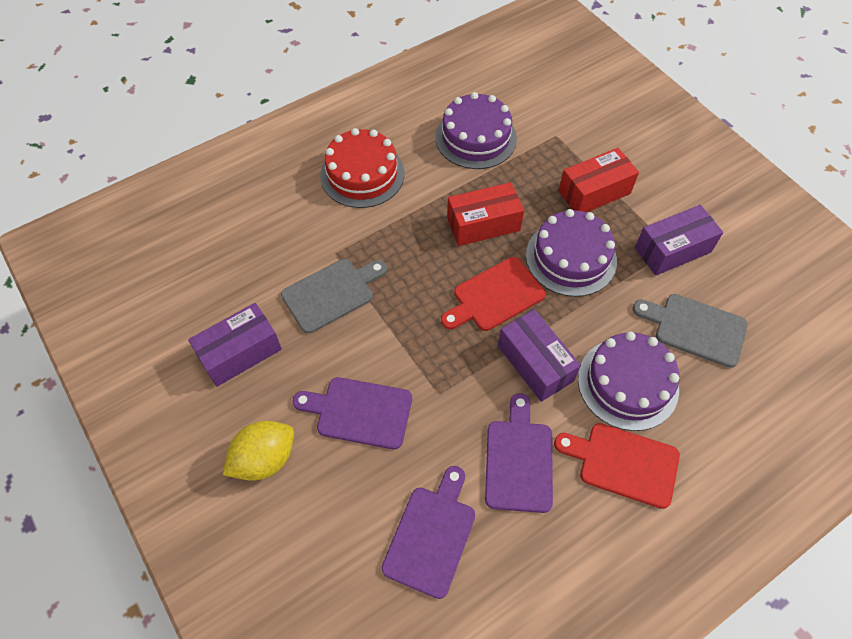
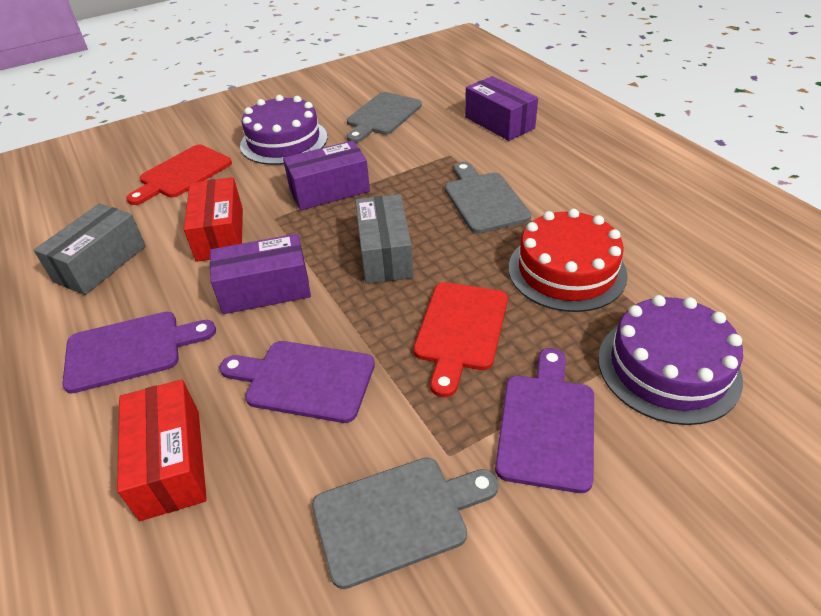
grey box: none = 0 -> [34,203,146,295] [355,194,413,284] = 2
grey cutting board: [281,259,387,334] [633,294,748,368] = 2 -> [312,458,499,589] [347,92,422,143] [445,162,531,234] = 3
purple cake: [435,92,517,169] [526,209,617,297] [578,331,679,431] = 3 -> [240,95,327,165] [598,295,743,425] = 2
yellow lemon: [223,421,294,481] = 1 -> none = 0

